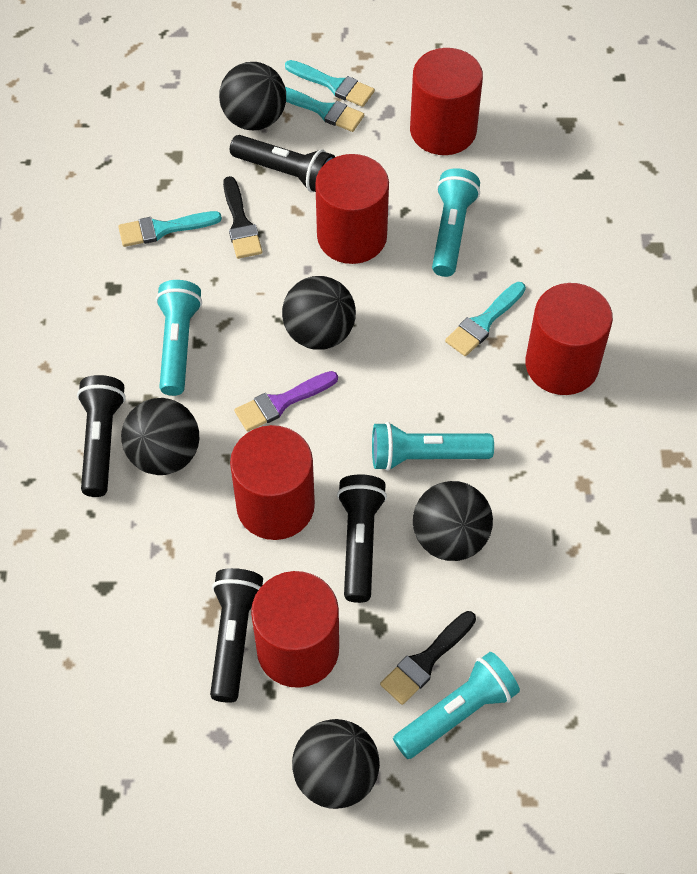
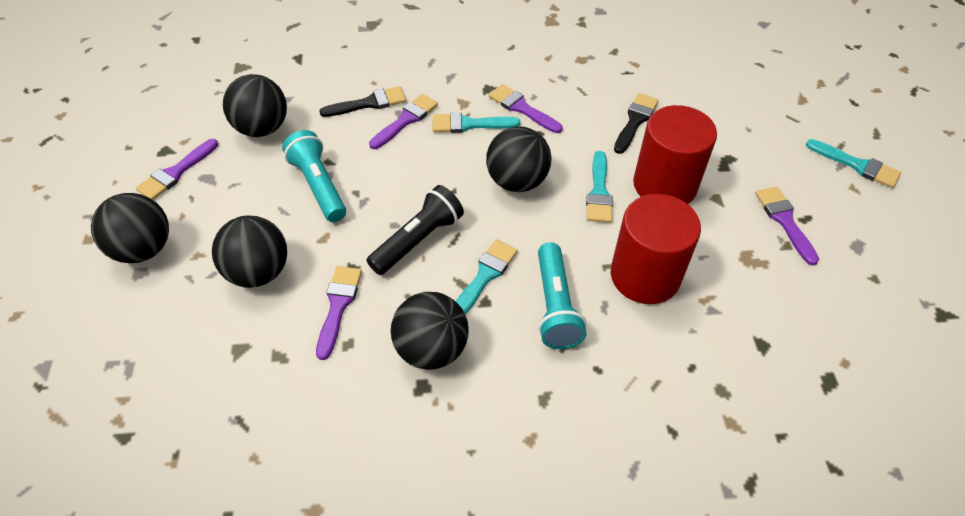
black flashlight: [77,375,126,497] [210,568,263,703] [230,135,335,192] [337,474,387,603] = 4 -> [367,185,464,275] = 1
purple brush: [234,371,338,432] = 1 -> [136,139,218,200] [316,266,362,360] [369,94,438,149] [489,84,563,133] [755,187,819,266] = 5
red cylinder: [230,425,315,540] [251,571,339,688] [315,154,389,264] [410,48,483,155] [525,283,613,395] = 5 -> [611,194,701,304] [633,105,717,204] = 2
turquoise flashlight: [156,280,202,396] [372,422,494,471] [393,652,520,759] [432,168,480,277] = 4 -> [282,130,346,222] [538,242,586,349] = 2

